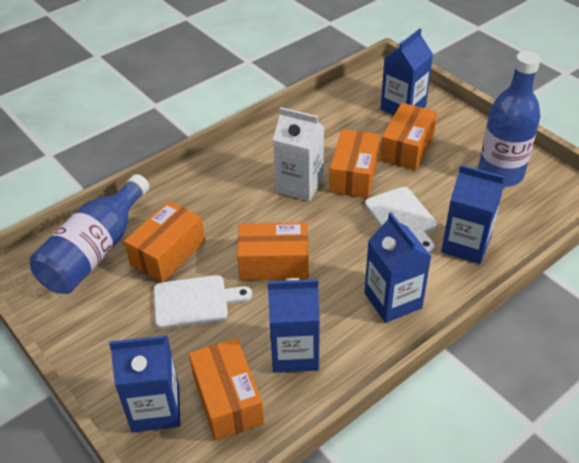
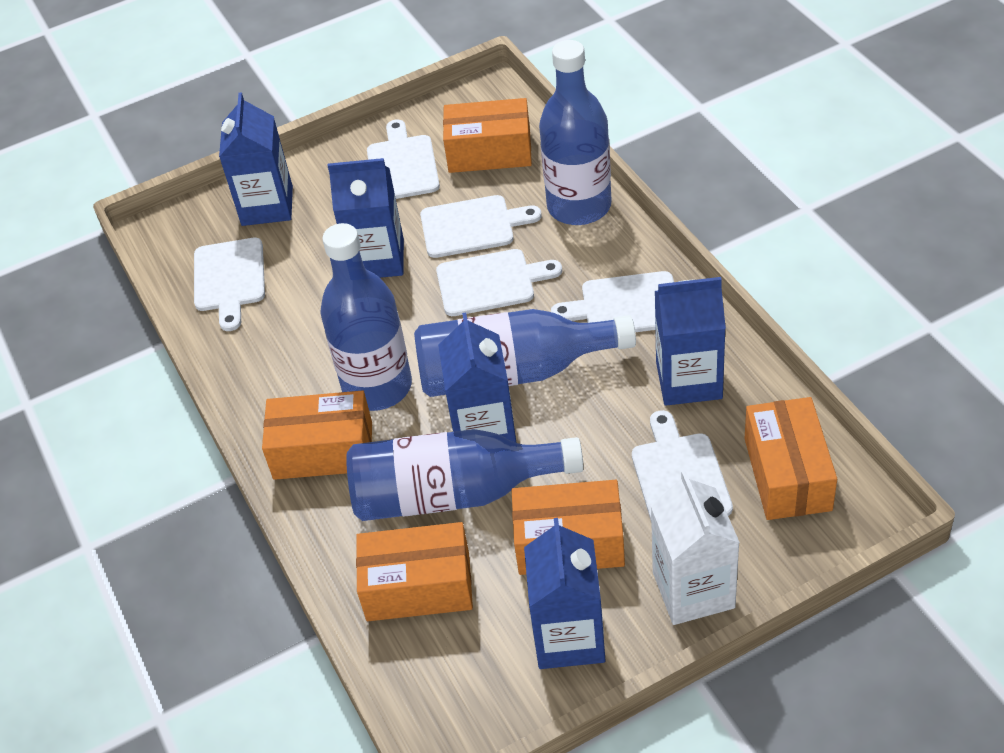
blue bottle: [29,174,150,294] [478,51,541,187] = 2 -> [320,223,412,411] [346,429,584,521] [414,309,636,397] [539,40,612,225] = 4
white cutting board: [154,275,252,329] [365,187,437,253] = 2 -> [194,238,265,331] [367,120,440,199] [420,195,542,258] [436,249,562,316] [551,271,674,332] [632,410,733,520] = 6

